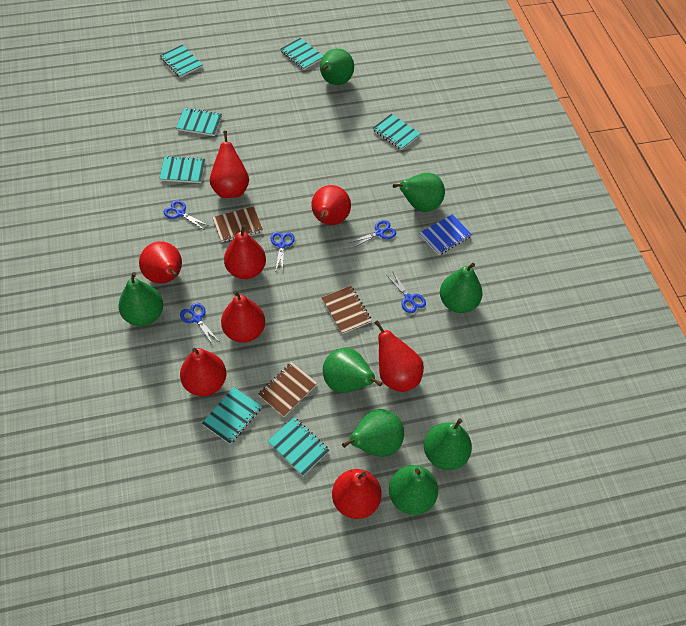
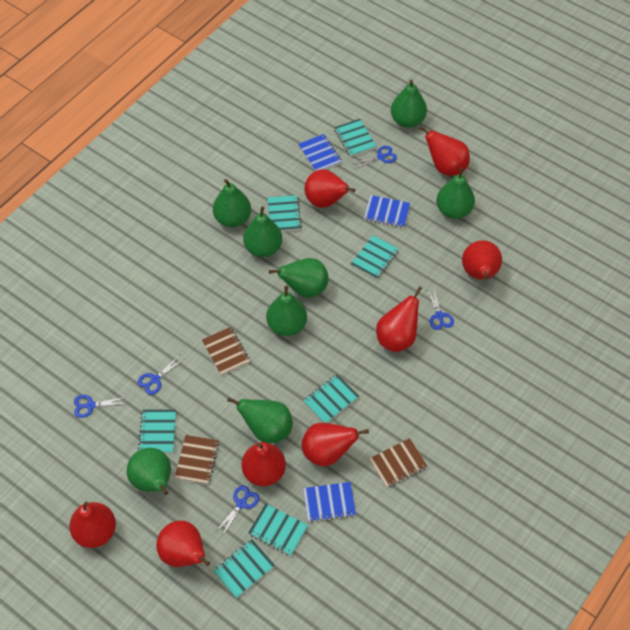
blue notebook: [420,214,472,255] = 1 -> [298,134,342,171] [303,482,356,522] [364,195,410,228] = 3

